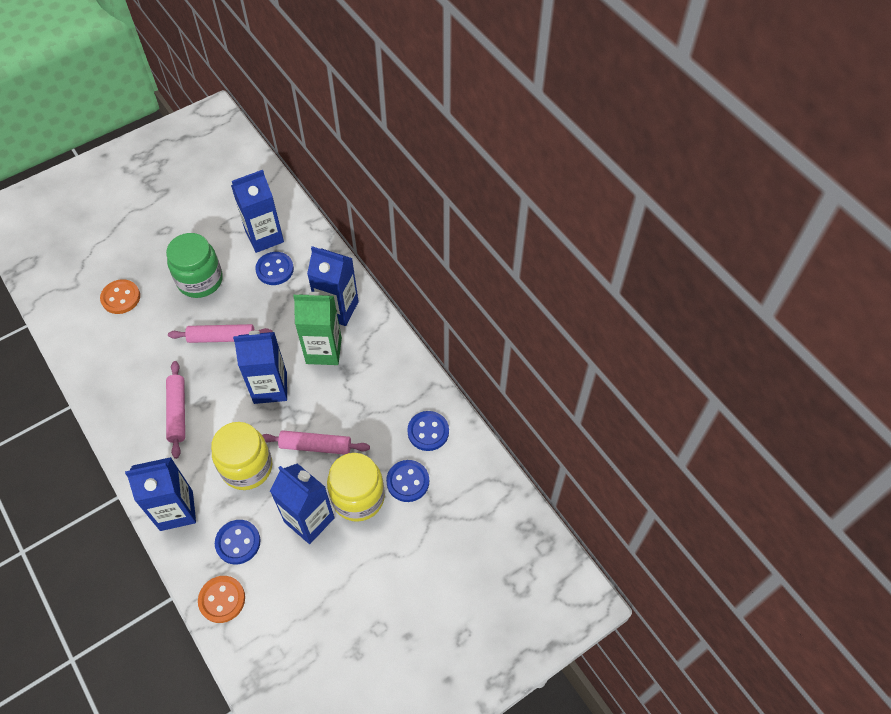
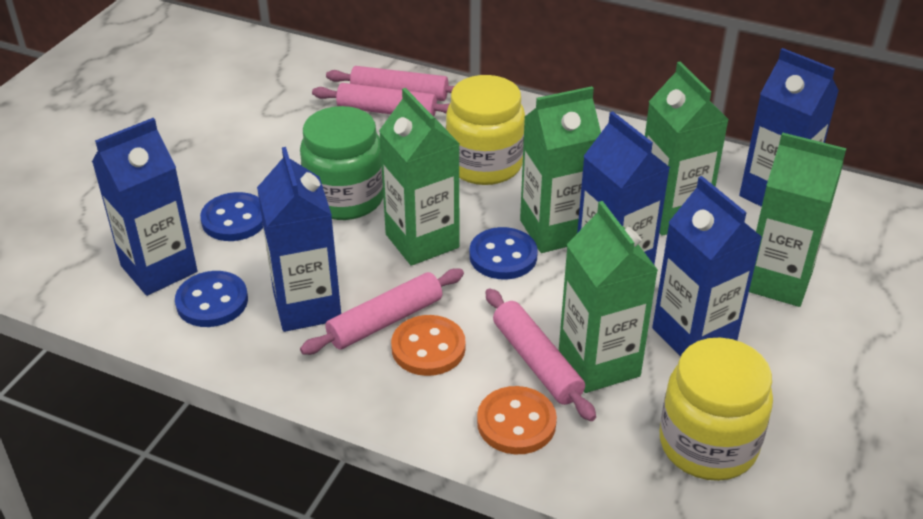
blue button: [215,520,260,565] [255,252,294,285] [386,460,429,502] [407,411,449,451] = 4 -> [175,271,248,327] [200,192,263,241] [469,227,538,279] = 3
green carton: [293,292,342,365] = 1 -> [379,88,460,266] [520,86,601,253] [559,201,658,393] [645,61,729,236] [749,132,847,307] = 5
pink rolling pin: [166,361,185,459] [168,324,272,343] [262,430,370,455] = 3 -> [300,268,464,355] [312,83,450,116] [326,66,454,101] [485,288,596,421] = 4

